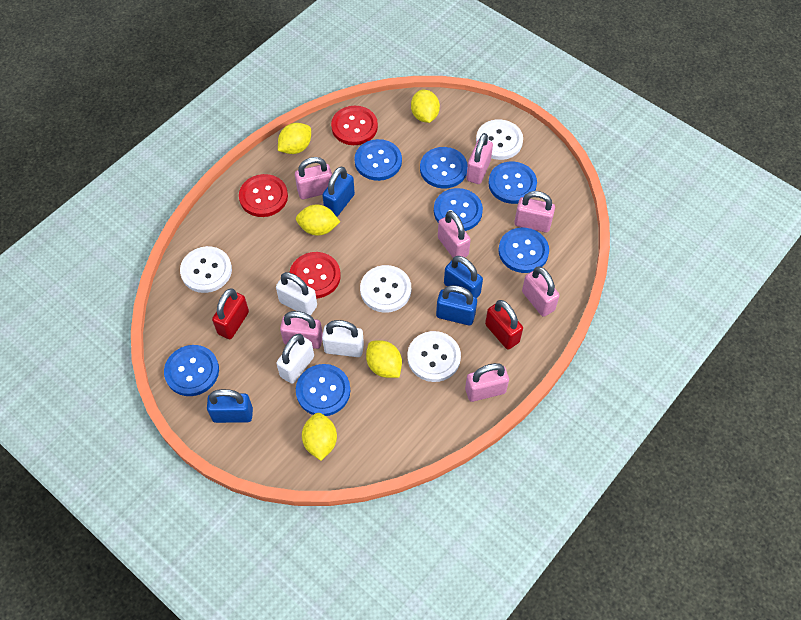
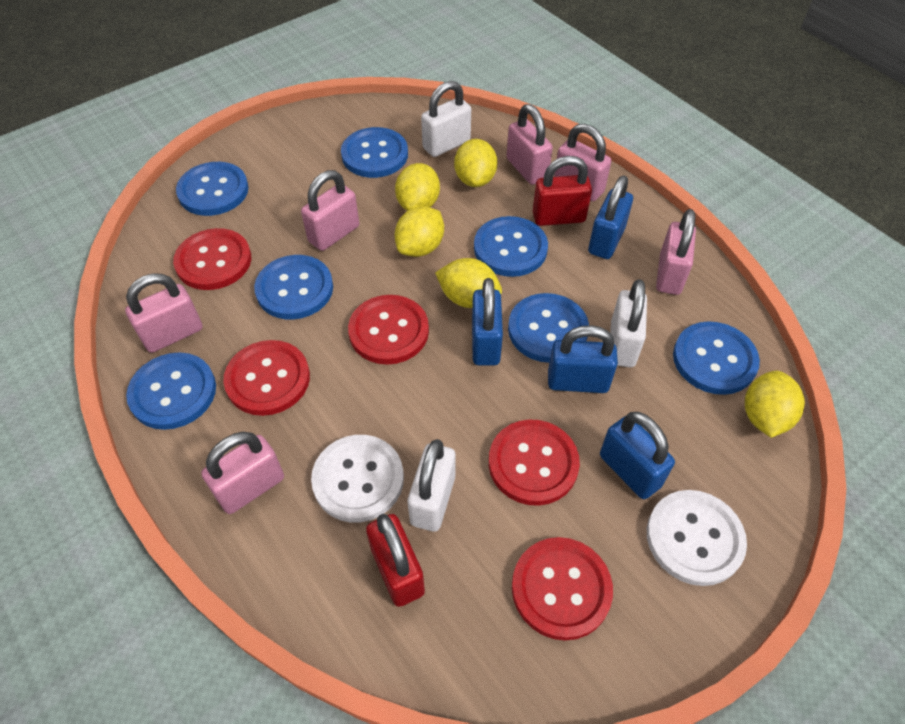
pink padlock: [280,311,323,349] [295,157,332,199] [438,211,471,258] [465,363,509,402] [466,133,493,184] [514,191,555,233] [522,267,560,317] = 7 -> [125,274,203,353] [201,432,284,514] [301,170,359,251] [506,104,553,185] [554,123,611,201] [656,209,696,295] = 6
red button: [239,174,288,217] [289,252,341,298] [331,106,378,145] = 3 -> [173,228,251,290] [223,340,310,416] [348,295,429,365] [489,420,580,506] [512,537,613,641] = 5
white button: [180,246,232,293] [360,265,411,313] [407,331,461,382] [476,119,523,160] = 4 -> [311,435,404,523] [647,490,747,586] = 2

